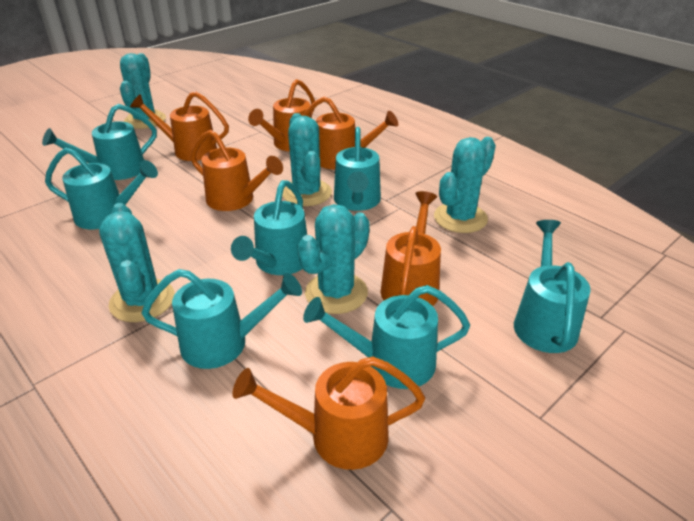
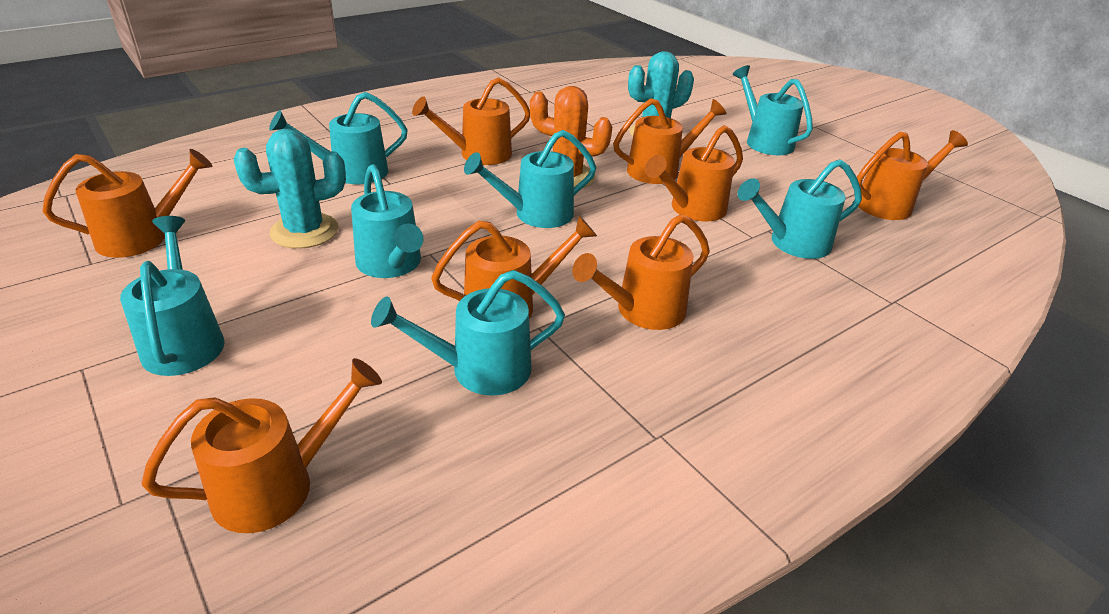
orange cactus: none = 0 -> [530,86,612,188] = 1
orange watering can: [130,92,229,161] [191,130,283,211] [232,356,425,470] [248,79,315,151] [302,97,398,170] [381,191,441,306] = 6 -> [42,149,212,258] [142,358,382,533] [412,77,530,165] [431,216,597,319] [572,214,710,330] [613,98,727,184] [645,125,743,221] [857,130,968,220] = 8
turquoise cactus: [99,203,175,322] [120,53,166,129] [282,113,332,206] [297,204,370,314] [434,137,496,233] = 5 -> [234,129,346,249] [628,51,694,137] = 2

